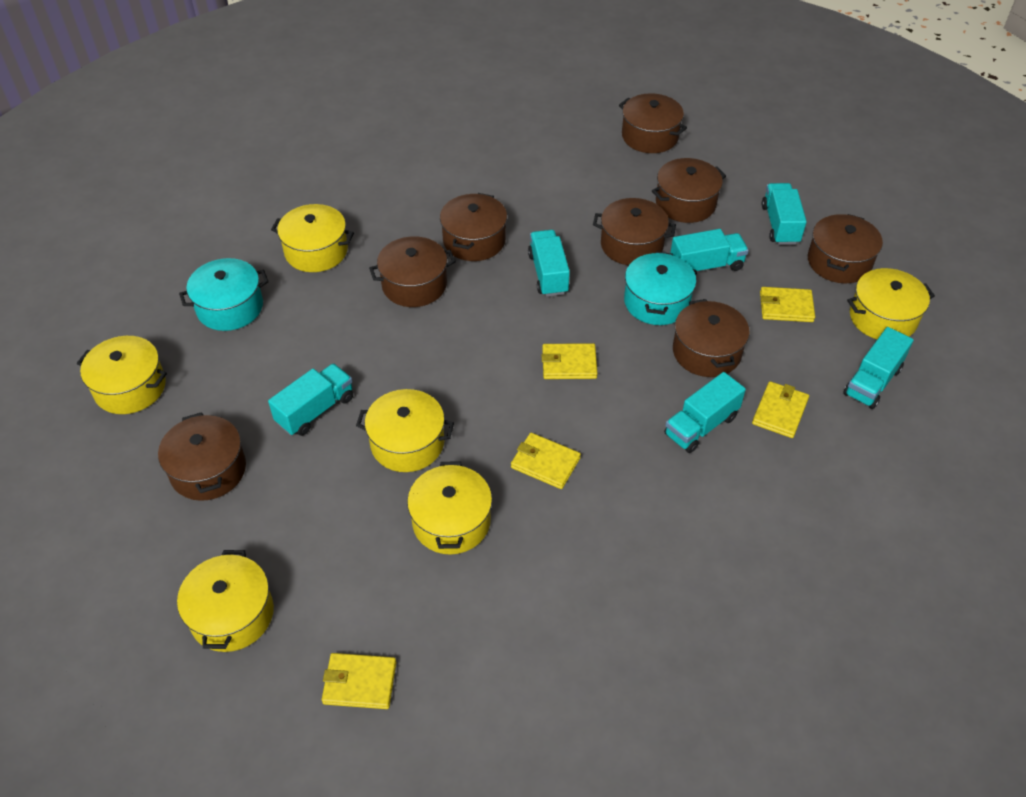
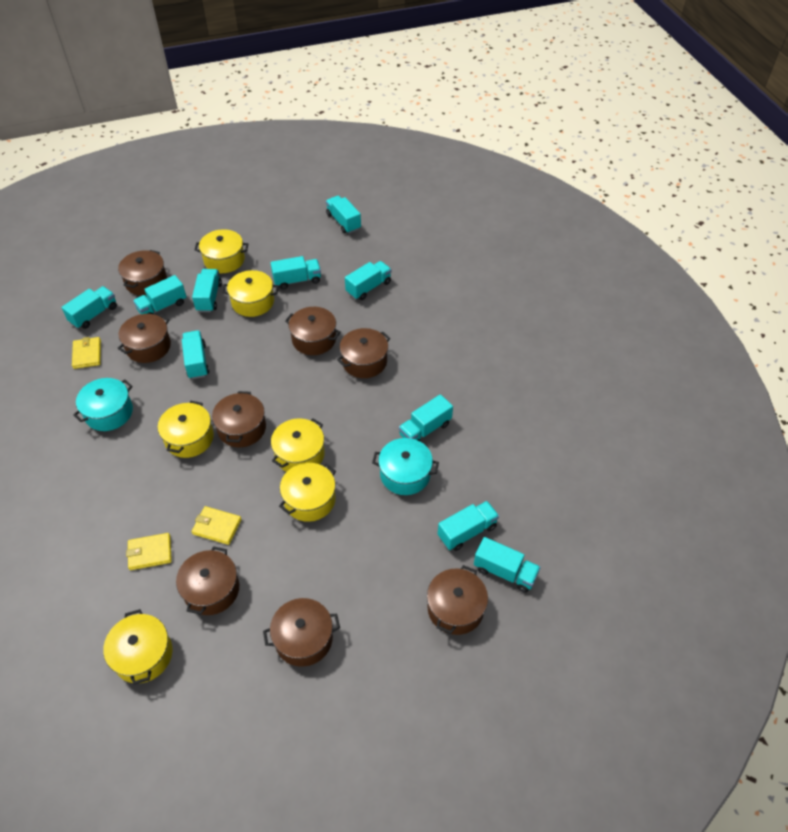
turquoise truck: [268,363,353,436] [528,230,570,297] [664,372,746,453] [670,229,749,275] [762,183,807,245] [843,327,914,409] = 6 -> [61,286,117,329] [133,275,186,314] [182,330,209,379] [192,269,222,312] [271,256,321,290] [326,196,361,234] [345,261,392,300] [399,394,453,442] [438,501,499,551] [474,537,541,593] = 10
yellow wallet: [322,653,396,709] [511,433,581,489] [542,343,598,379] [752,381,809,438] [760,287,815,322] = 5 -> [72,337,101,369] [126,533,172,570] [192,506,242,545] = 3

